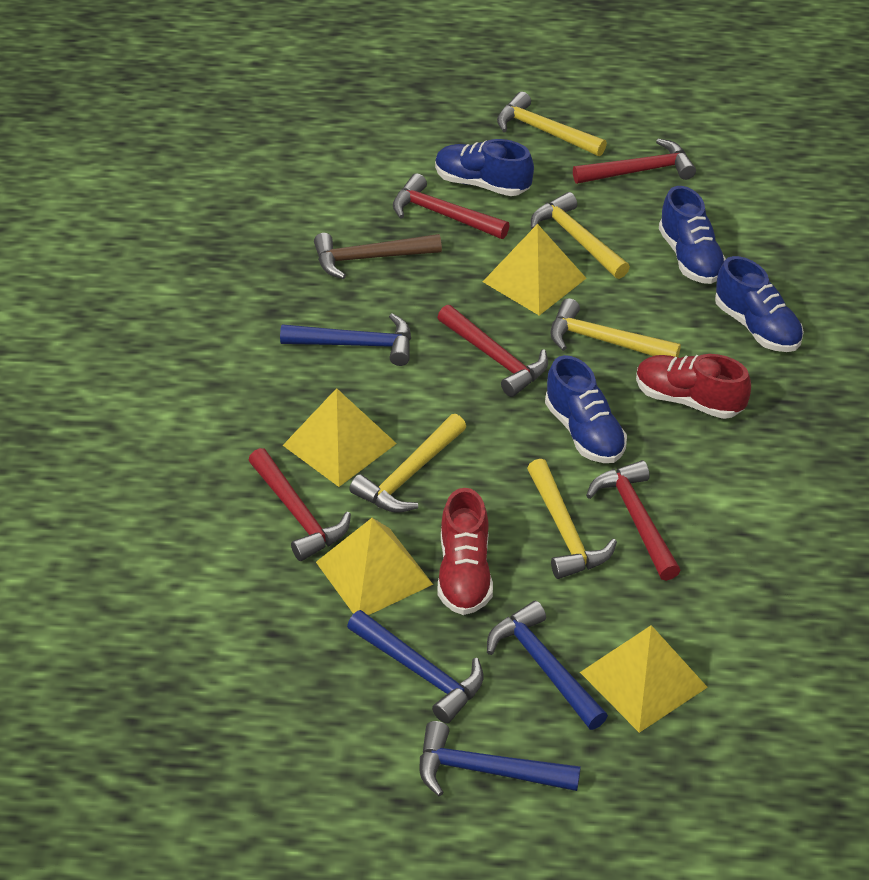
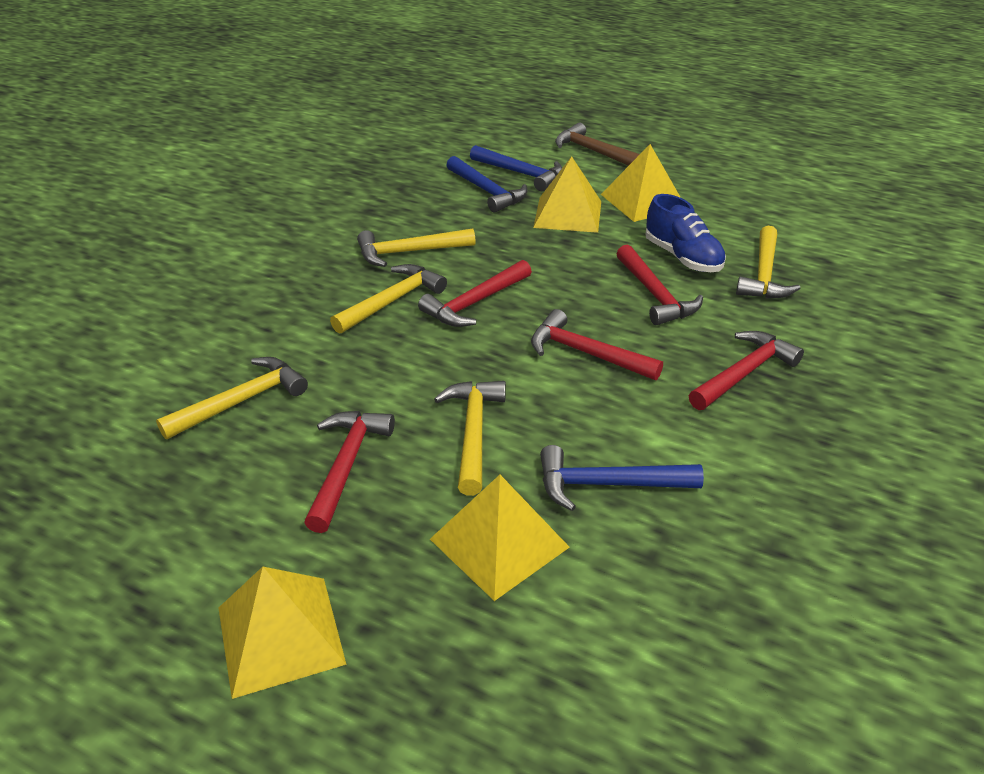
blue hammer: [280,314,411,366] [347,610,483,724] [420,721,581,796] [487,601,608,730] = 4 -> [446,156,527,213] [470,145,562,191] [540,445,704,511] = 3
blue shoe: [435,139,534,196] [545,355,627,463] [659,186,726,284] [715,256,804,352] = 4 -> [646,194,726,272] = 1
red shoe: [438,488,493,615] [636,354,751,419] = 2 -> none = 0

